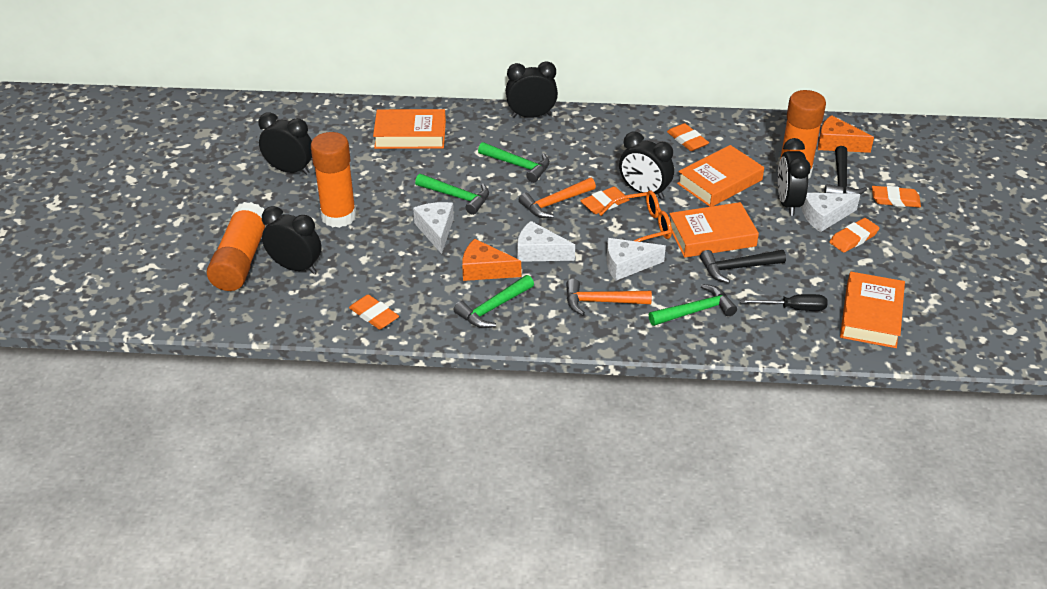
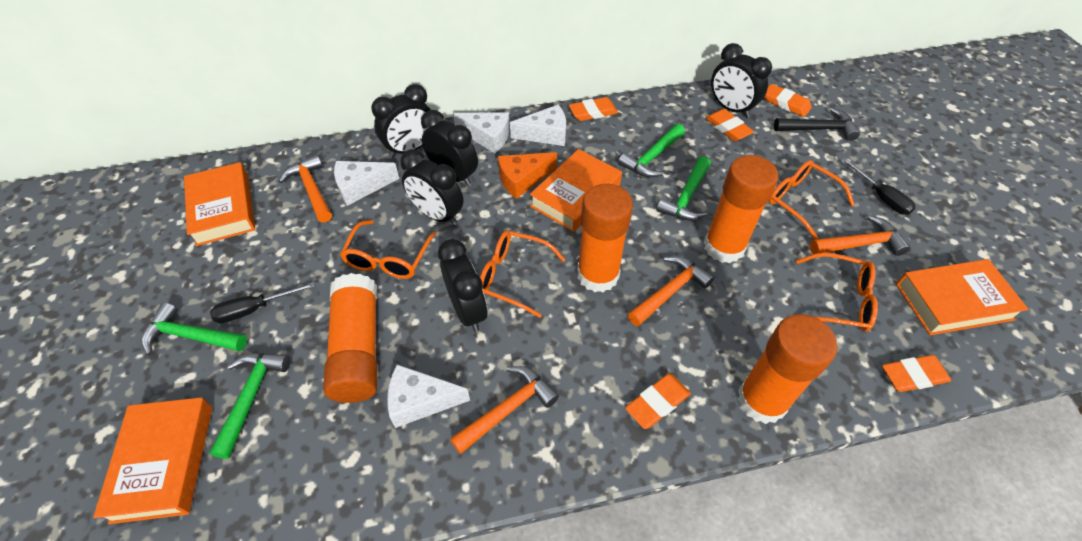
black hammer: [700,250,786,283] [824,146,867,195] = 2 -> [774,108,860,141] = 1
black screwdriver: [740,294,828,311] = 1 -> [210,282,315,323] [841,157,916,215] = 2
orange cheese: [462,239,521,281] [818,115,874,153] = 2 -> [498,152,557,199] = 1
orange glasses: [599,190,672,242] = 1 -> [340,220,436,279] [480,230,566,318] [769,160,855,240] [796,253,878,331] = 4
orange glue stick: [207,202,268,291] [311,132,357,228] [778,90,826,179] = 3 -> [323,273,377,403] [577,184,633,292] [704,155,779,263] [737,314,837,424] = 4
orange hammer: [519,178,596,218] [566,279,652,315] = 2 -> [278,155,332,222] [450,366,559,454] [628,256,715,326] [810,215,910,256] = 4

